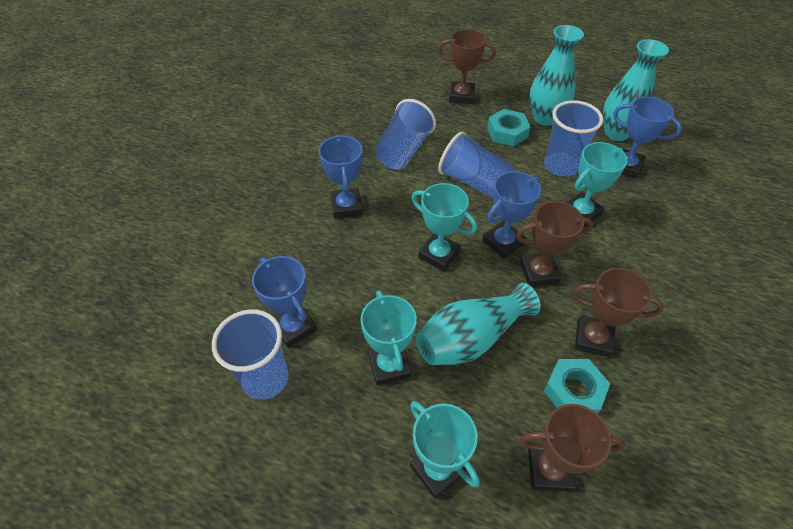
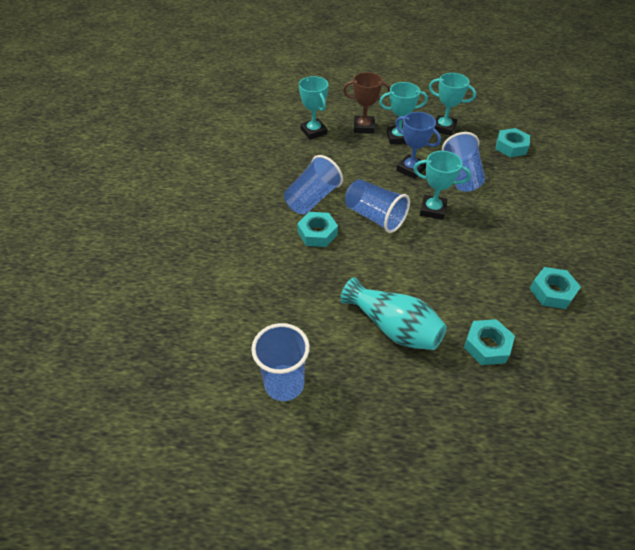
blue trophy: [252,256,317,348] [319,135,363,219] [482,171,541,259] [613,97,682,179] = 4 -> [395,112,441,179] = 1
brown trophy: [438,29,496,104] [516,201,594,287] [519,404,625,492] [573,268,664,358] = 4 -> [343,72,390,134] = 1
turquoise nut: [487,109,530,146] [544,359,610,414] = 2 -> [297,212,338,247] [464,319,515,365] [496,128,530,157] [529,267,581,309] = 4
turquoise vase: [416,283,541,365] [529,25,584,126] [603,39,669,141] = 3 -> [341,277,447,350] = 1

